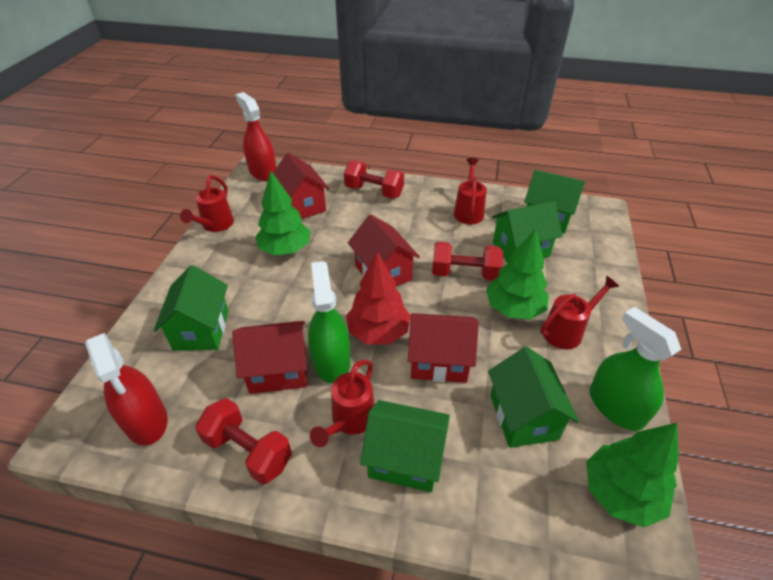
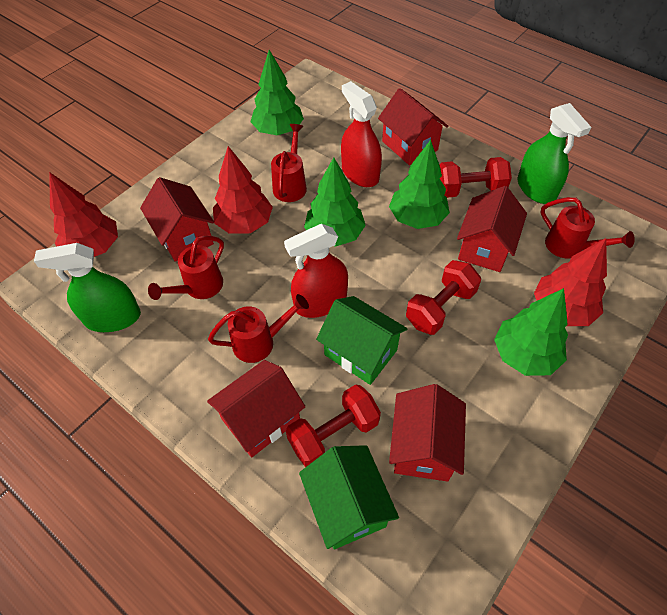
green house: [154,265,228,351] [360,400,450,492] [488,347,579,448] [492,201,563,263] [524,170,585,233] = 5 -> [299,445,399,549] [316,296,407,385] = 2
green tree: [255,171,311,255] [486,228,549,319] [586,423,679,527] = 3 -> [250,50,304,135] [304,157,366,247] [389,140,450,229] [494,288,568,376] = 4
red house: [232,321,307,394] [273,153,330,219] [348,214,420,287] [408,313,479,383] = 4 -> [140,177,214,262] [207,360,305,457] [378,88,448,165] [389,384,466,482] [457,186,527,272] = 5
red tree: [346,252,411,344] = 1 -> [49,172,118,257] [213,146,273,234] [534,238,607,326] = 3

